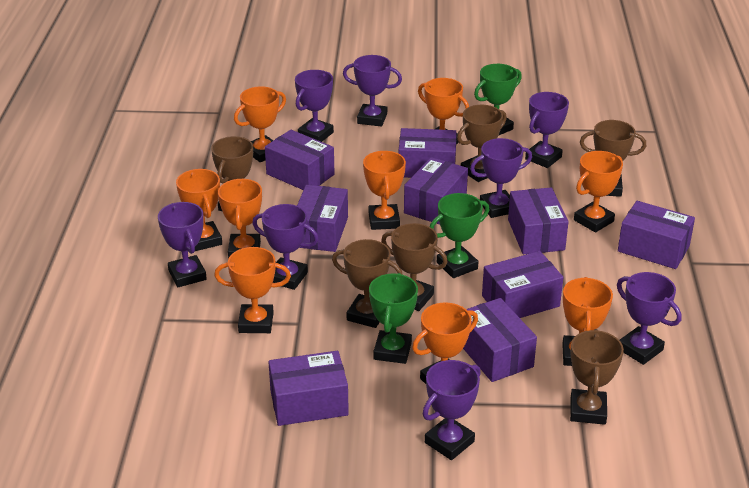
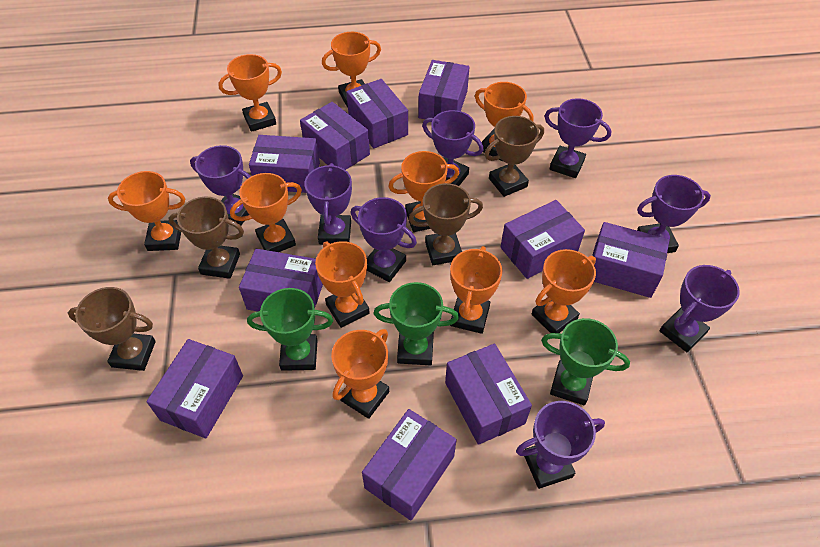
brown trophy: [211,136,253,211] [332,239,402,328] [381,223,448,311] [457,105,507,182] [570,329,624,425] [580,120,646,197] = 6 -> [68,287,156,371] [168,197,244,279] [409,183,483,265] [484,116,544,197] = 4
orange trophy: [176,169,222,251] [214,247,291,333] [218,179,262,259] [234,86,286,162] [363,151,406,230] [412,303,478,384] [418,78,469,144] [562,277,613,366] [574,151,623,233] = 9 -> [108,171,185,251] [218,54,282,132] [230,173,302,252] [315,241,370,328] [322,32,381,108] [331,329,389,419] [388,151,459,232] [450,246,502,334] [475,82,534,161] [532,249,596,333] = 10
purple box: [265,130,335,190] [268,351,349,426] [297,185,348,252] [399,128,456,178] [404,157,468,225] [463,298,537,382] [482,251,563,318] [508,188,569,254] [618,201,695,269] = 9 -> [146,339,243,438] [239,249,323,312] [249,135,320,193] [300,102,370,170] [346,79,408,149] [362,409,457,520] [418,60,469,119] [445,343,532,445] [500,200,585,279] [592,222,669,298] = 10

